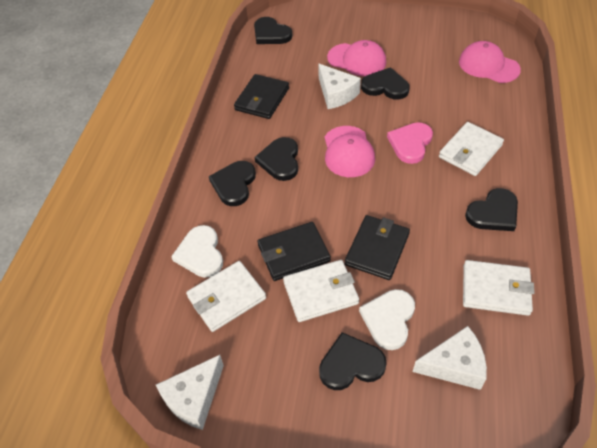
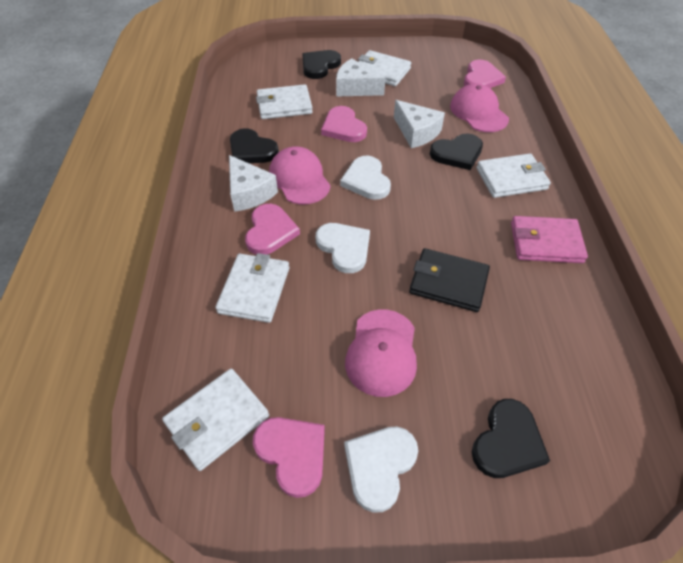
black heart: [209,161,256,206] [254,17,292,44] [255,137,298,181] [319,332,387,390] [361,67,409,100] [465,188,518,231] = 6 -> [230,128,279,163] [302,50,341,79] [430,133,483,170] [472,399,550,478] = 4
black wallet: [234,74,289,119] [258,222,331,281] [345,215,410,280] = 3 -> [409,248,490,312] = 1
pink heart: [387,122,433,164] = 1 -> [245,204,300,255] [253,417,325,498] [321,106,367,142] [464,60,506,88] = 4
pink wallet: none = 0 -> [511,216,588,263] = 1
white heart: [171,225,223,278] [359,289,415,350] = 2 -> [315,223,370,273] [340,156,391,200] [344,427,418,513] = 3
white wallet: [186,261,266,332] [283,260,359,322] [439,122,504,176] [463,260,535,316] = 4 -> [162,369,269,471] [215,253,289,323] [256,84,313,119] [358,50,411,86] [476,153,551,198] = 5

